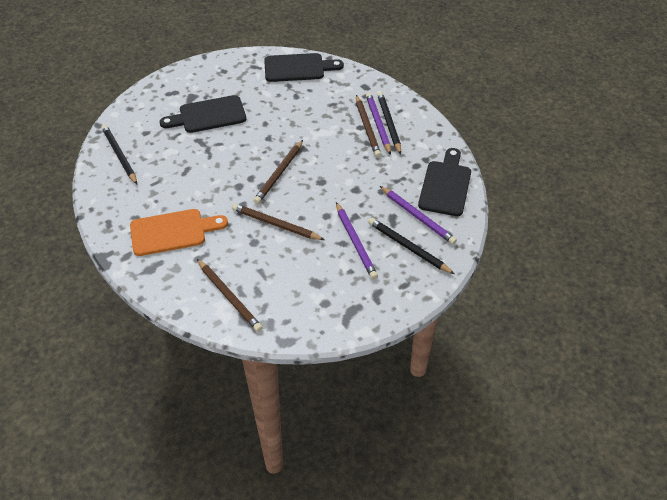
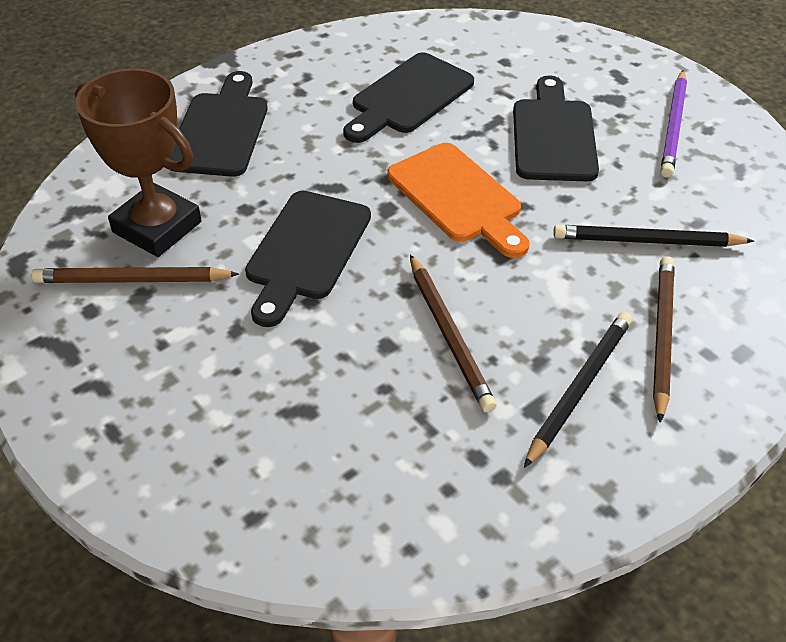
black cutting board: [160,95,246,133] [264,53,344,82] [418,148,471,216] = 3 -> [170,71,268,177] [245,191,371,327] [343,53,474,143] [513,75,599,181] = 4
black pencil: [101,125,137,184] [368,218,454,274] [377,92,401,155] = 3 -> [524,312,632,468] [553,225,754,247] = 2
brown pencil: [197,259,263,332] [232,203,325,240] [253,140,303,204] [356,95,381,158] = 4 -> [32,267,239,283] [410,254,496,412] [653,256,675,423] = 3
brown trophy: none = 0 -> [75,68,202,257] = 1
purple pencil: [336,202,378,279] [366,92,391,155] [380,186,457,244] = 3 -> [660,70,687,177] = 1

